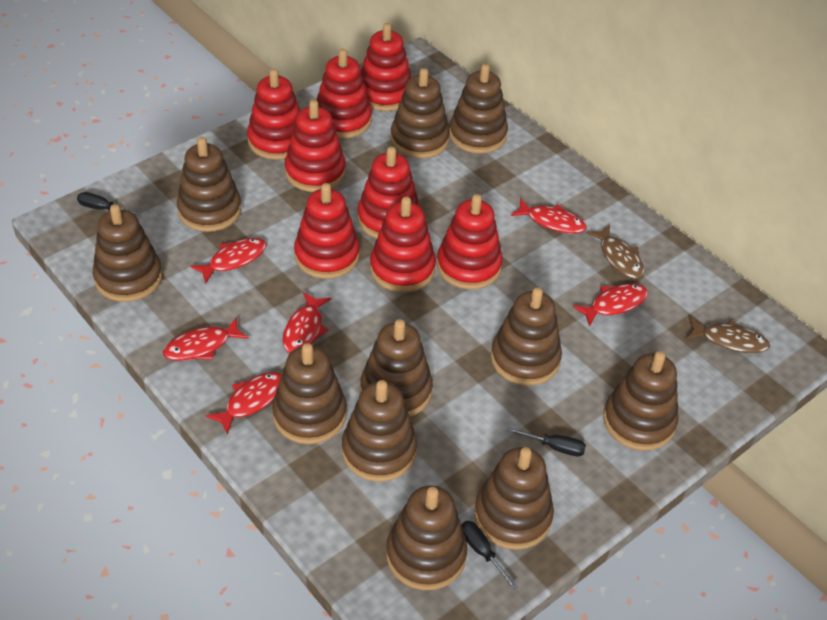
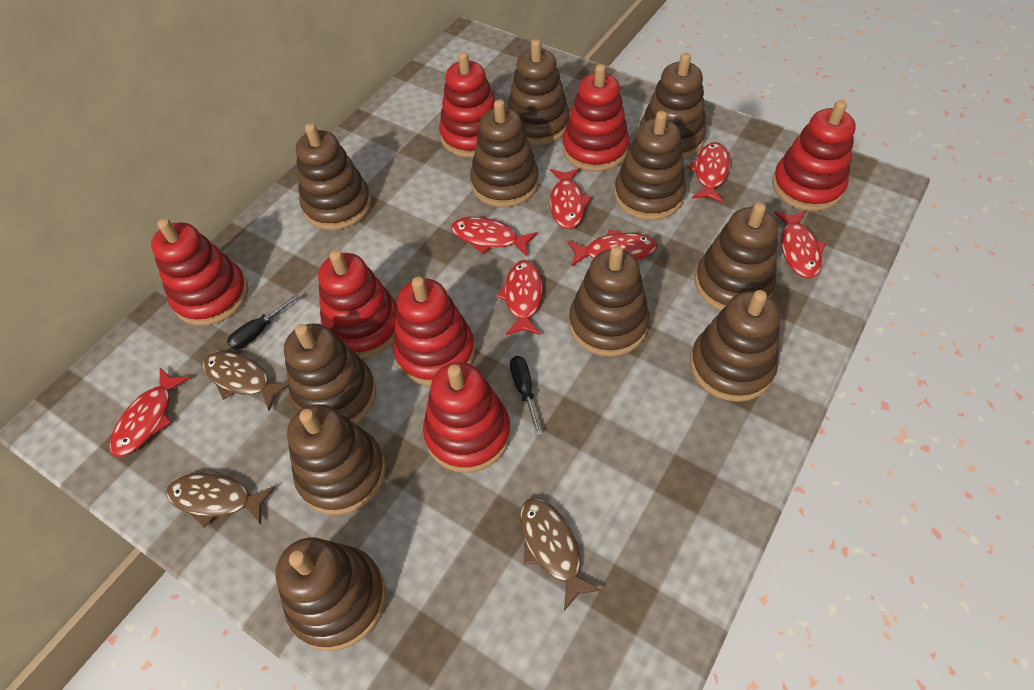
black screwdriver: [77,192,141,216] [461,521,518,590] [507,427,586,457] = 3 -> [227,294,300,350] [510,356,542,436] = 2
brown fish: [586,225,645,279] [686,317,770,353] = 2 -> [166,473,275,528] [203,351,288,411] [520,498,602,611] = 3
red fish: [163,317,249,361] [190,237,267,284] [205,372,282,435] [283,292,331,353] [511,198,586,234] [573,283,648,327] = 6 -> [109,368,190,457] [451,217,537,256] [496,260,543,335] [550,168,592,229] [567,229,657,266] [687,142,730,203] [774,211,826,278] = 7
red stacking toy: [247,69,300,160] [285,100,346,192] [294,183,360,279] [317,49,372,139] [357,147,420,239] [360,23,411,111] [370,197,436,292] [437,194,503,289] = 8 -> [151,218,248,326] [318,250,397,359] [393,277,475,386] [423,362,511,473] [439,52,495,158] [562,64,629,172] [772,100,856,211] = 7

